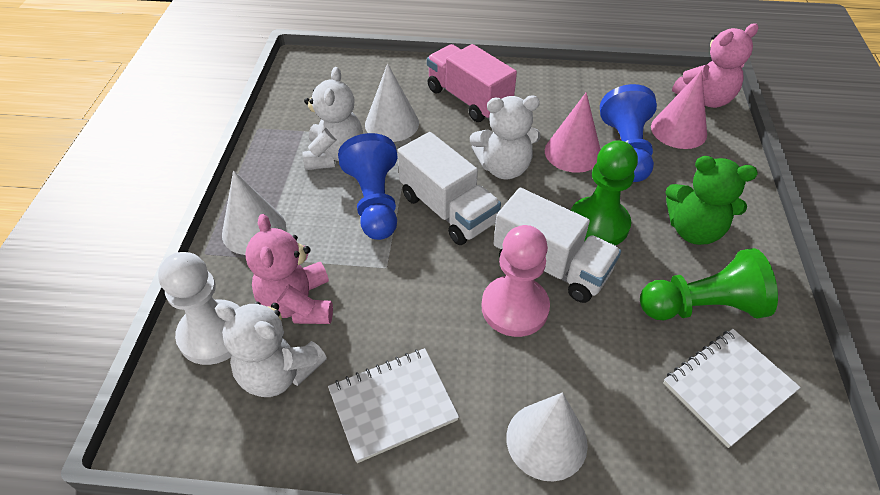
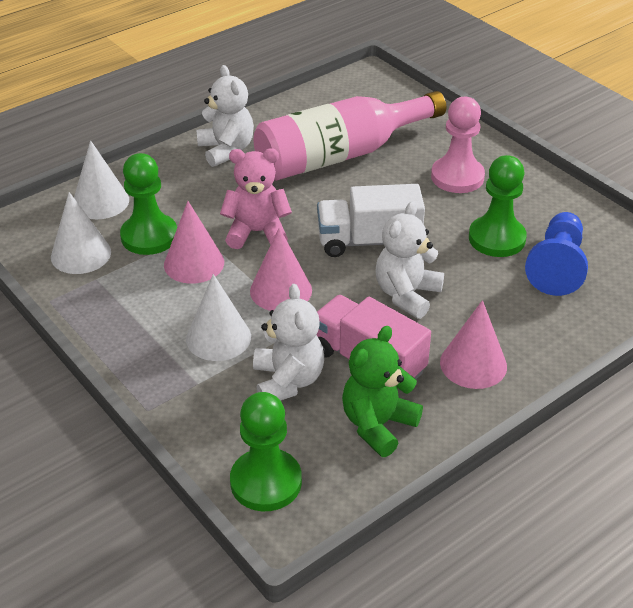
blue pawn: [338,133,397,240] [600,84,657,182] = 2 -> [525,212,588,296] = 1
green pawn: [571,141,638,245] [640,248,778,320] = 2 -> [120,153,177,255] [230,392,302,511] [469,155,527,257] = 3
pink bottle: none = 0 -> [253,91,446,181] = 1
pink cone: [545,92,601,173] [651,70,707,149] = 2 -> [164,201,224,284] [250,227,312,311] [440,300,507,389] = 3
pink teddy bear: [245,214,333,324] [672,23,759,108] = 2 -> [220,148,292,249] = 1
white notebook: [328,348,459,463] [663,329,801,448] = 2 -> none = 0
white pawn: [158,252,240,365] = 1 -> none = 0
white truck: [397,132,501,245] [493,188,621,303] = 2 -> [317,184,425,257] = 1

